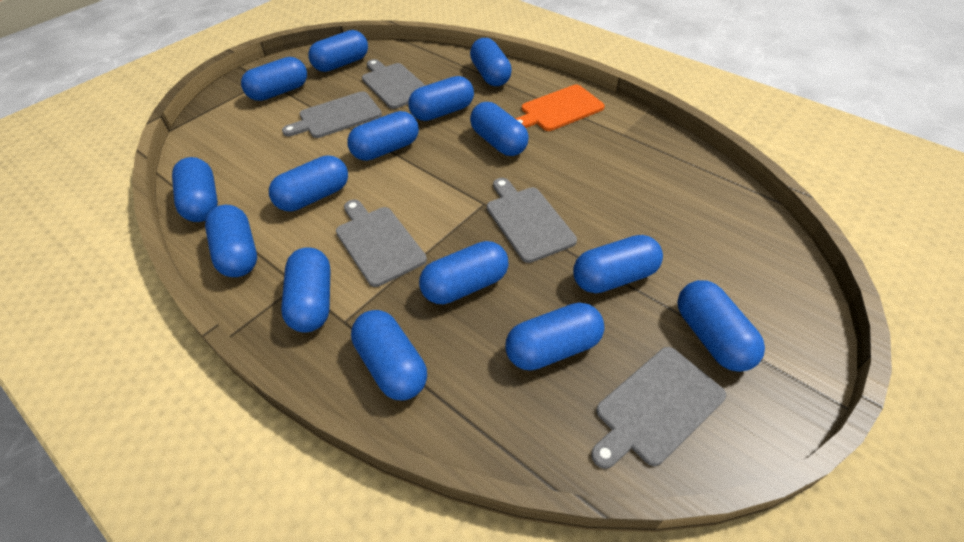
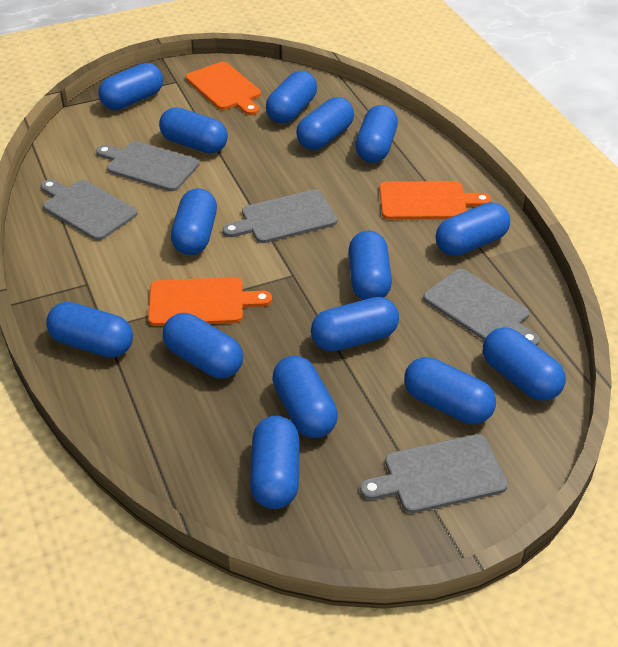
orange cutting board: [515,85,605,131] = 1 -> [148,277,272,326] [186,62,261,115] [380,181,491,220] = 3

